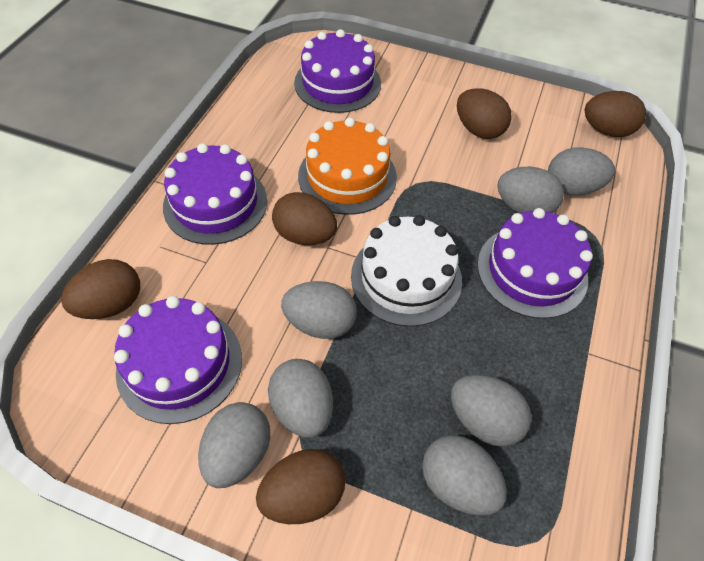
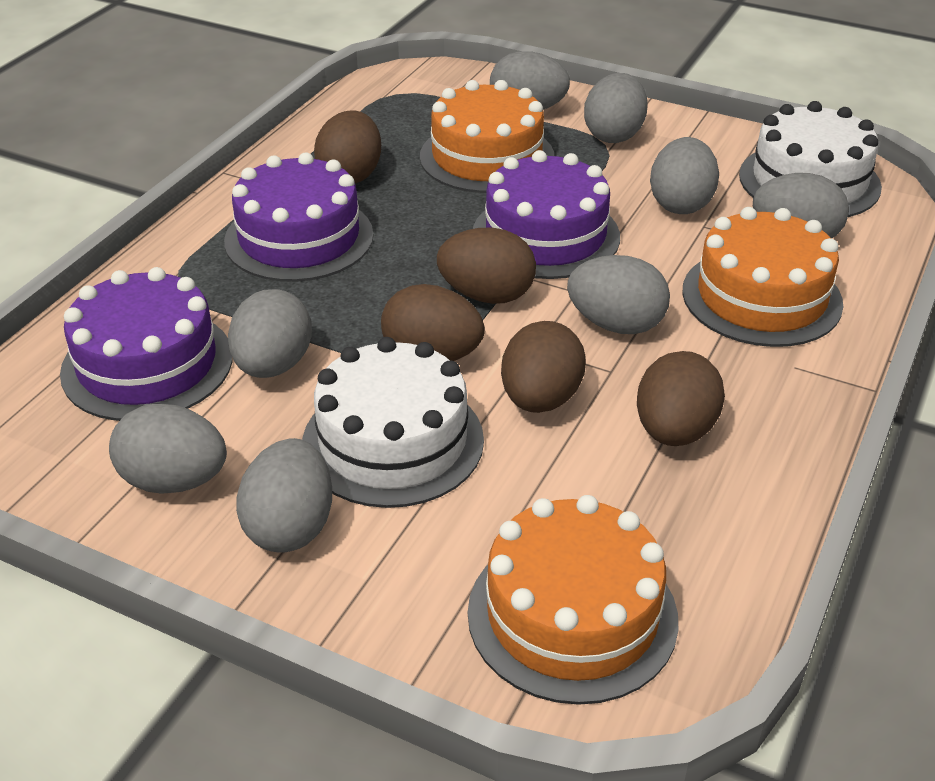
grey egg: [198,402,270,488] [268,359,333,438] [281,281,357,339] [422,435,507,516] [451,375,532,447] [497,167,564,213] [548,147,615,196] = 7 -> [109,404,227,494] [228,289,312,378] [236,438,332,552] [490,51,570,110] [567,255,670,334] [584,73,648,143] [650,137,719,214] [753,173,849,239] = 8
orange cake: [298,118,397,215] = 1 -> [420,80,554,193] [468,495,678,705] [682,207,843,347] = 3
purple cake: [114,296,242,424] [163,143,267,245] [294,29,381,113] [477,208,593,319] = 4 -> [60,267,233,421] [224,153,374,282] [473,150,620,279] = 3
white cake: [351,215,462,327] = 1 -> [302,337,484,508] [739,101,882,217] = 2

